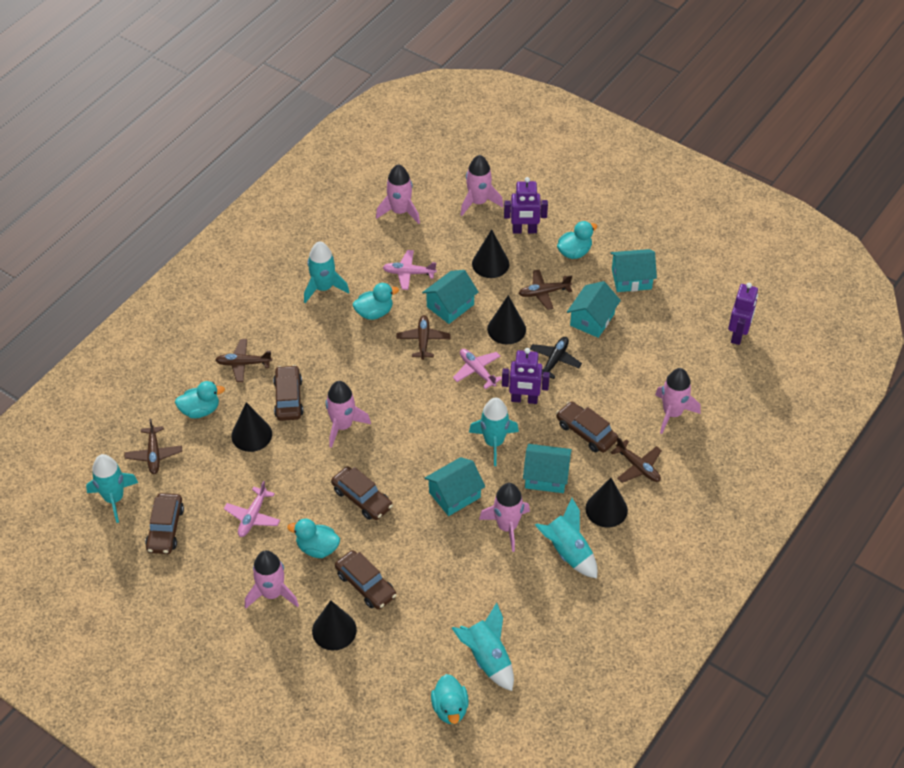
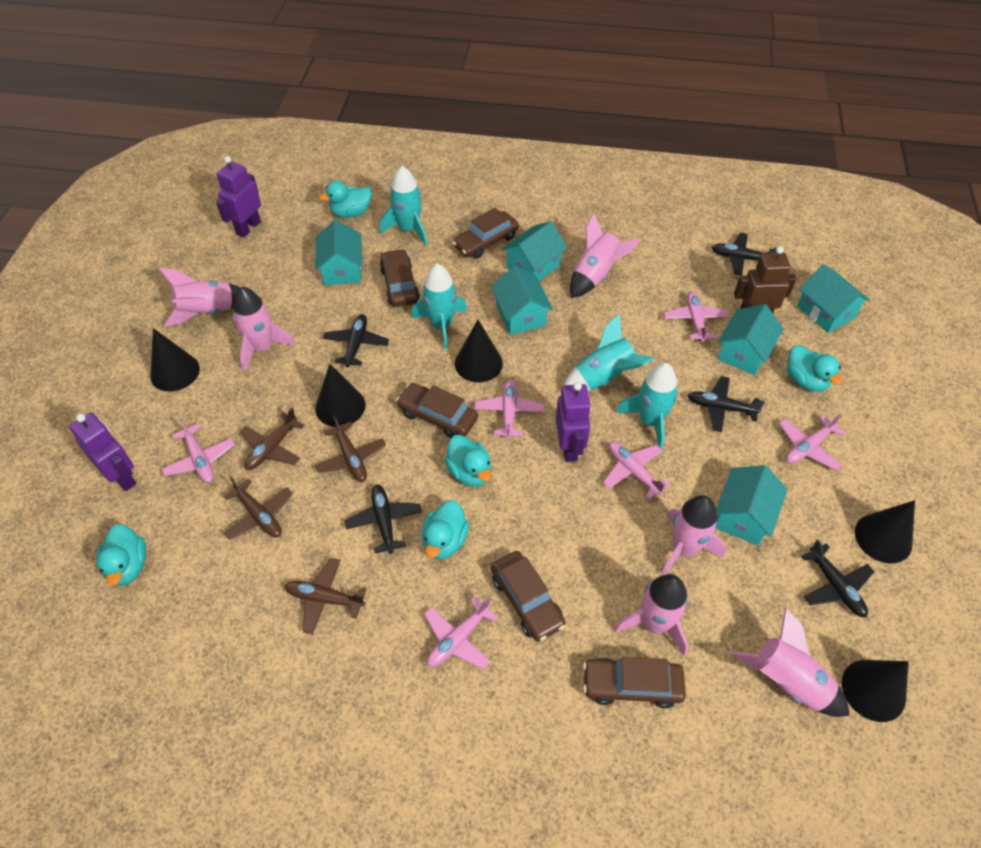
black plane: [530,337,582,379] = 1 -> [323,314,389,367] [345,485,422,554] [688,376,765,432] [712,233,777,276] [801,539,874,617] = 5
brown plane: [124,419,182,474] [215,339,272,382] [396,315,451,360] [518,269,572,310] [611,437,662,483] = 5 -> [223,477,293,540] [240,408,305,470] [285,558,367,634] [315,416,386,482] = 4
brown robot: none = 0 -> [734,246,796,313] = 1
pink plane: [224,481,280,537] [382,250,437,290] [453,349,502,389] = 3 -> [162,418,235,483] [424,596,498,670] [474,379,545,439] [603,441,671,499] [664,291,729,342] [779,413,845,470] = 6
turquoise house: [422,270,479,324] [425,457,485,516] [523,444,572,493] [567,281,621,338] [611,249,657,292] = 5 -> [315,220,363,285] [491,266,553,335] [502,221,567,281] [715,465,787,546] [717,304,784,375] [797,264,870,333] = 6
turquoise rocket: [86,454,138,523] [304,241,349,303] [452,603,514,691] [469,398,519,466] [535,498,597,578] = 5 -> [379,166,427,246] [411,264,467,350] [564,313,653,391] [616,363,678,449] = 4

